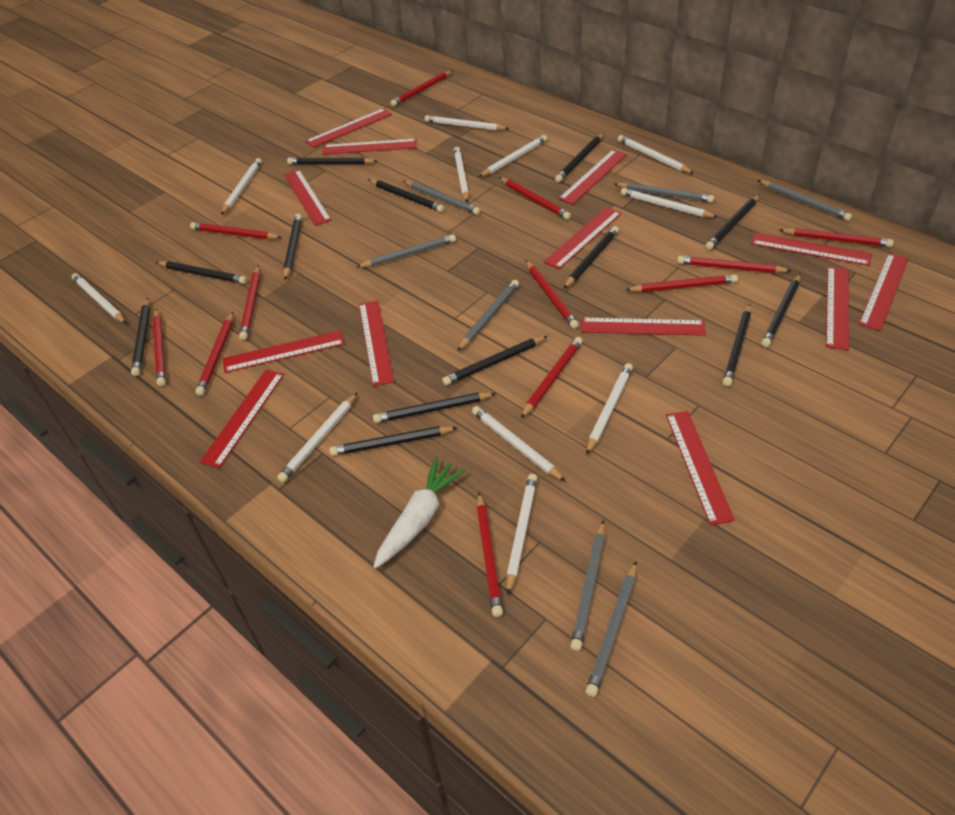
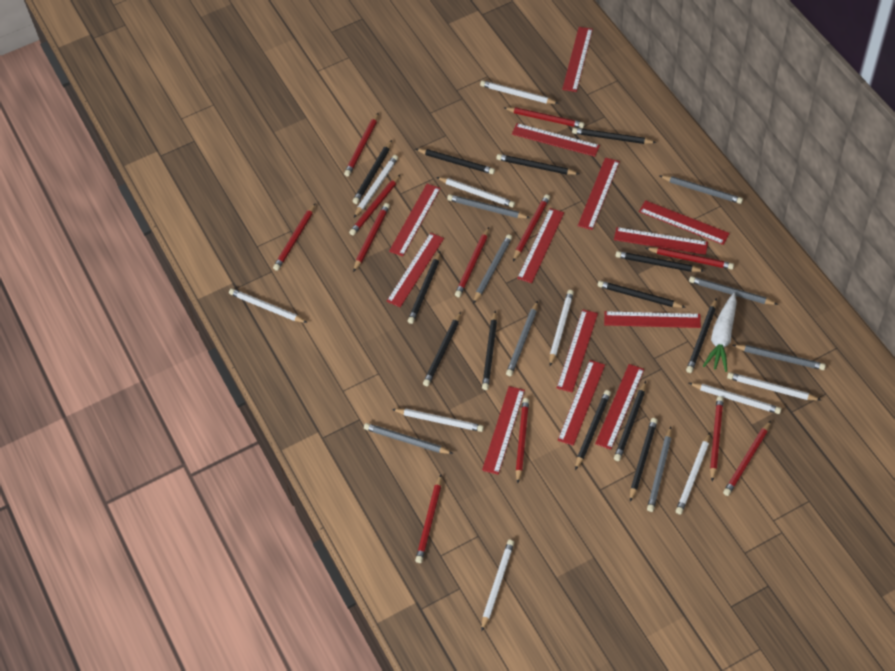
grey pencil: [357,234,456,268] [404,180,480,215] [457,280,519,351] [570,520,605,651] [585,562,637,697] [615,182,714,203] [758,180,852,221] = 7 -> [364,423,453,454] [447,194,530,218] [473,234,512,304] [506,301,538,376] [647,427,672,512] [660,176,743,204] [689,276,778,305] [733,345,826,370] = 8
white pencil: [72,273,126,324] [221,158,262,215] [277,392,358,483] [425,115,509,130] [454,147,469,202] [472,406,566,482] [479,135,547,177] [506,474,537,595] [586,363,633,455] [618,135,693,173] [621,188,717,218] = 11 -> [229,288,307,323] [354,155,398,218] [392,408,484,432] [436,177,515,208] [480,80,559,104] [481,540,514,631] [549,290,574,366] [676,432,710,514] [689,383,781,414] [727,372,821,401] = 10

